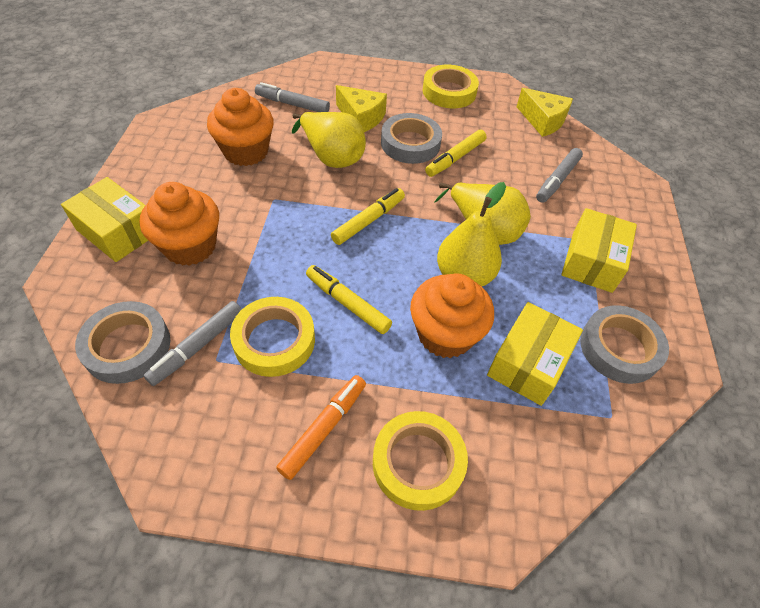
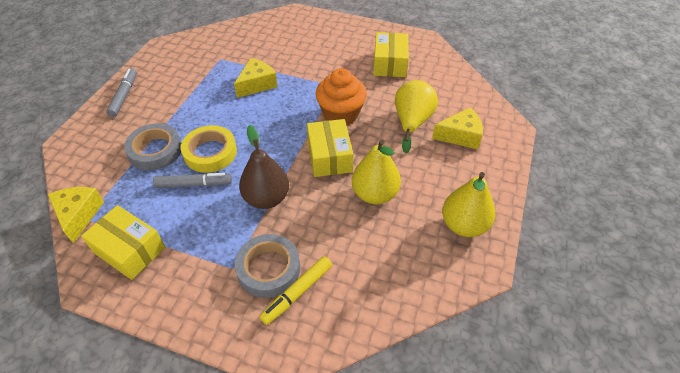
brown pear: none = 0 -> [239,125,289,209] = 1
grey marker: [143,301,242,386] [255,82,330,112] [536,148,583,203] = 3 -> [106,68,137,117] [153,173,232,188] = 2
grey tape: [75,301,170,384] [381,113,442,164] [580,305,669,384] = 3 -> [124,123,181,171] [235,234,300,298] = 2
orange cupcake: [140,182,219,266] [207,88,274,166] [410,273,494,358] = 3 -> [316,68,367,125] = 1
orange marker: [276,375,366,480] = 1 -> none = 0
yellow cheese: [336,85,387,132] [516,88,573,137] = 2 -> [48,187,104,243] [234,58,277,98] [432,107,483,149] = 3
yellow marker: [306,265,392,334] [331,188,405,245] [425,130,487,177] = 3 -> [259,256,332,325] = 1
yellow tape: [230,297,315,377] [373,411,468,511] [422,65,479,108] = 3 -> [181,125,237,173] = 1

